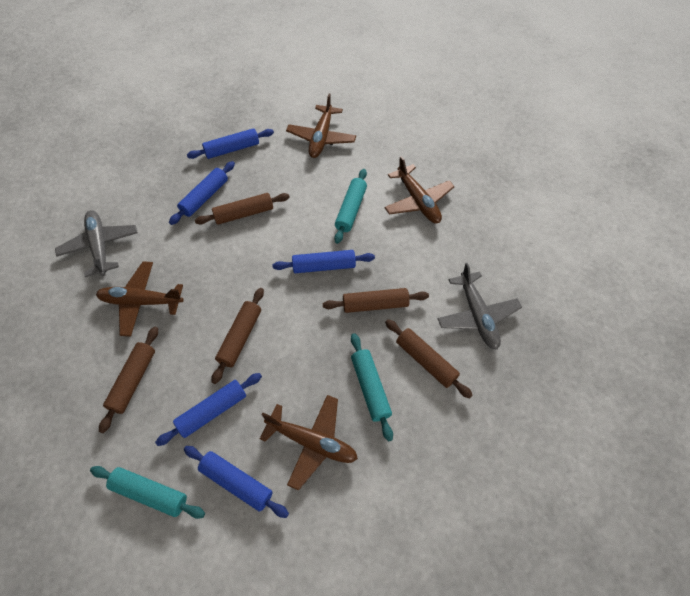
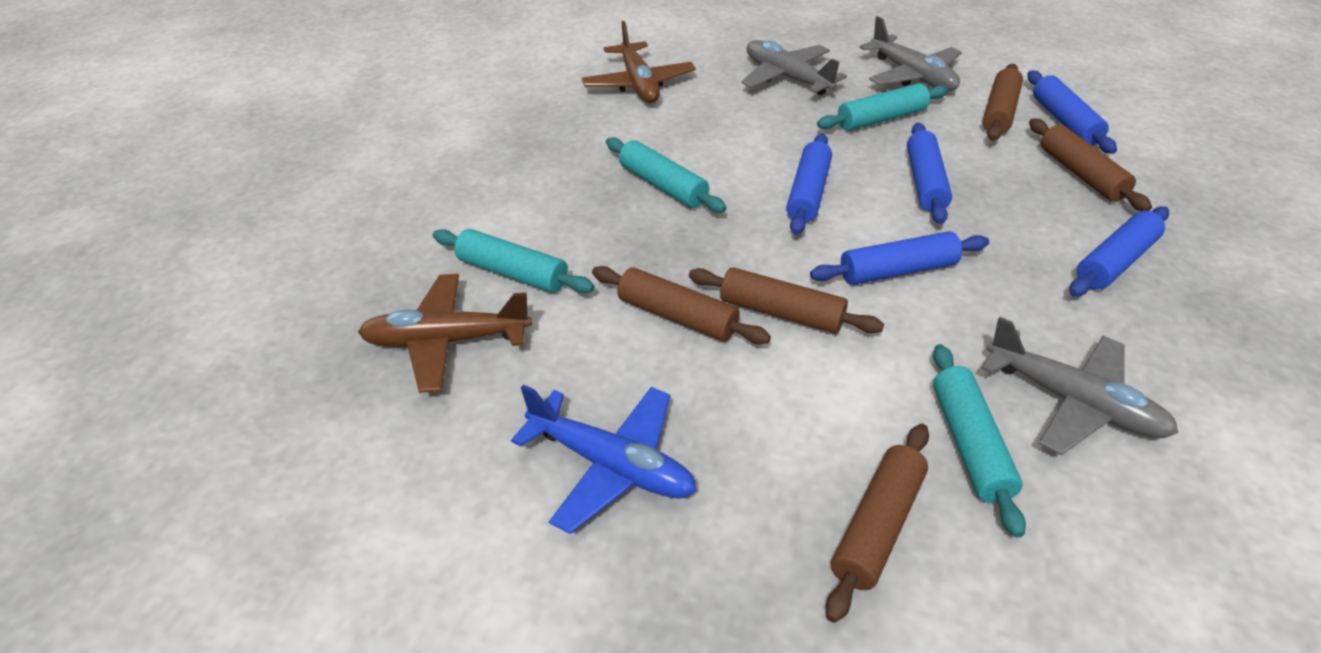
blue plane: none = 0 -> [511,384,697,534] = 1
brown plane: [96,261,184,337] [260,395,358,491] [286,93,356,158] [384,156,455,223] = 4 -> [358,274,532,393] [581,21,696,103] = 2
grey plane: [55,210,138,277] [437,263,522,350] = 2 -> [741,40,847,95] [859,16,962,91] [981,317,1179,456] = 3
turquoise rolling pin: [90,466,205,519] [334,169,367,244] [351,333,393,441] = 3 -> [433,229,594,293] [606,137,727,213] [817,83,948,131] [933,344,1026,538] = 4

